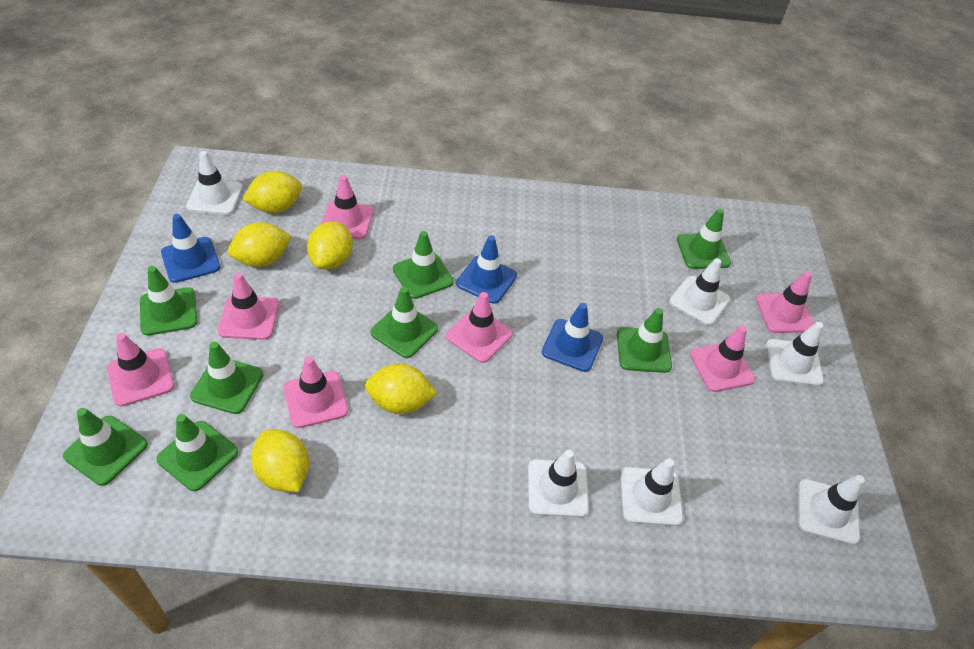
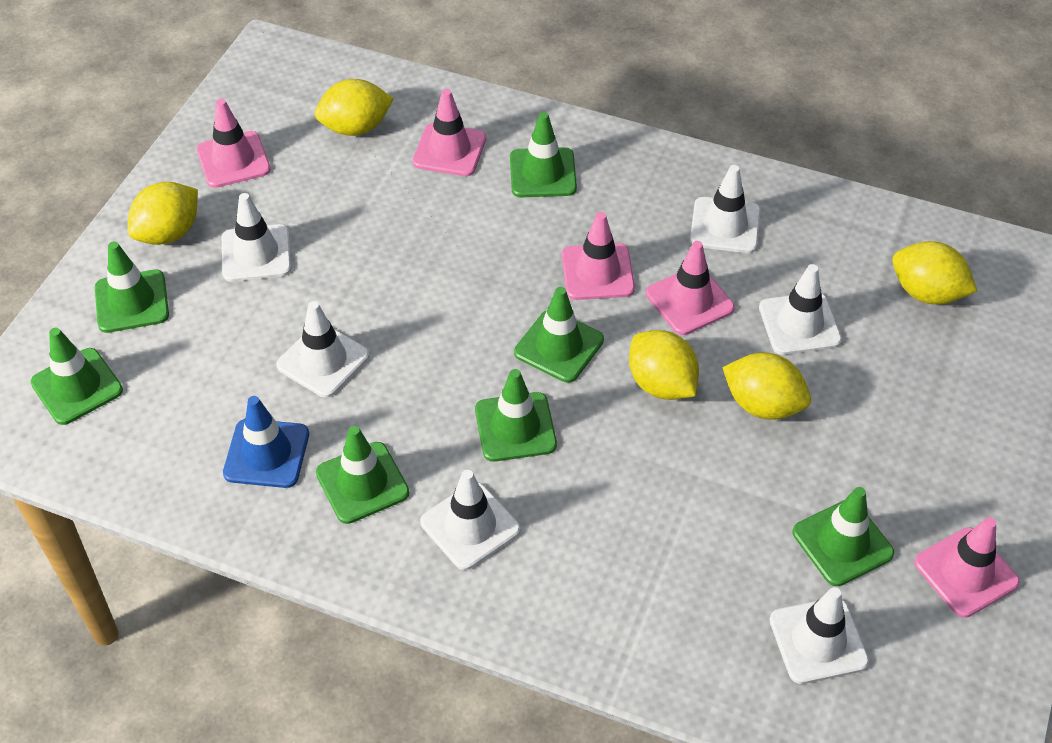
blue traffic cone: [161,214,221,283] [456,236,517,304] [542,303,603,372] = 3 -> [223,396,309,488] = 1
green traffic cone: [63,408,148,486] [140,266,197,336] [156,414,238,491] [190,342,263,414] [371,287,438,358] [393,231,454,299] [617,308,672,373] [677,208,731,269] = 8 -> [31,328,123,425] [95,241,169,333] [316,426,409,524] [475,369,557,462] [510,112,577,197] [514,287,604,383] [793,487,894,586] = 7
pink traffic cone: [107,333,174,407] [218,273,279,340] [284,357,348,428] [321,175,374,239] [446,292,513,363] [690,326,755,392] [756,271,814,333] = 7 -> [197,99,271,188] [412,89,486,176] [562,212,635,300] [646,241,734,335] [914,517,1020,618] = 5

